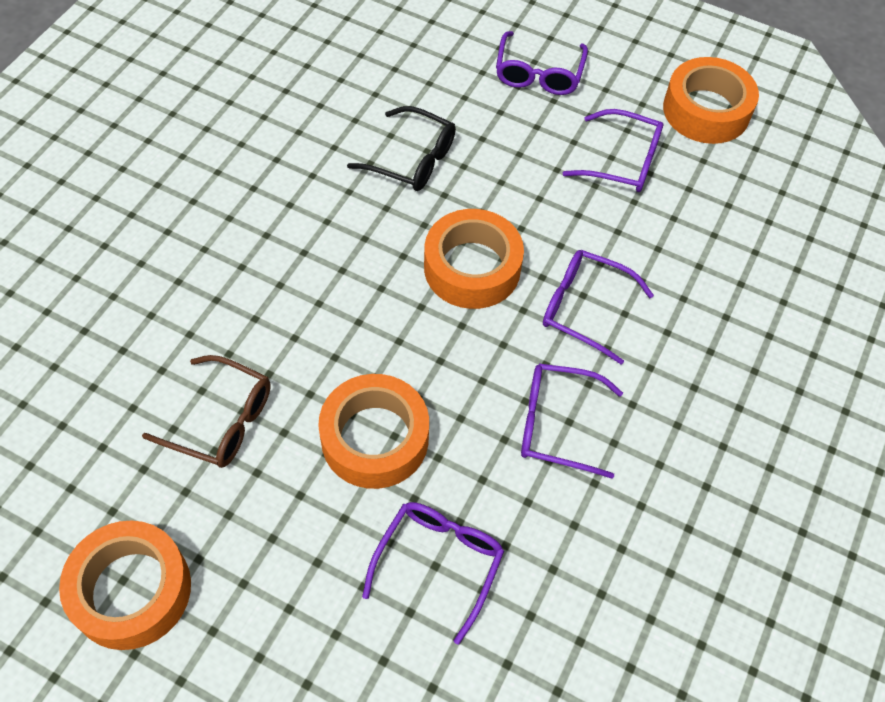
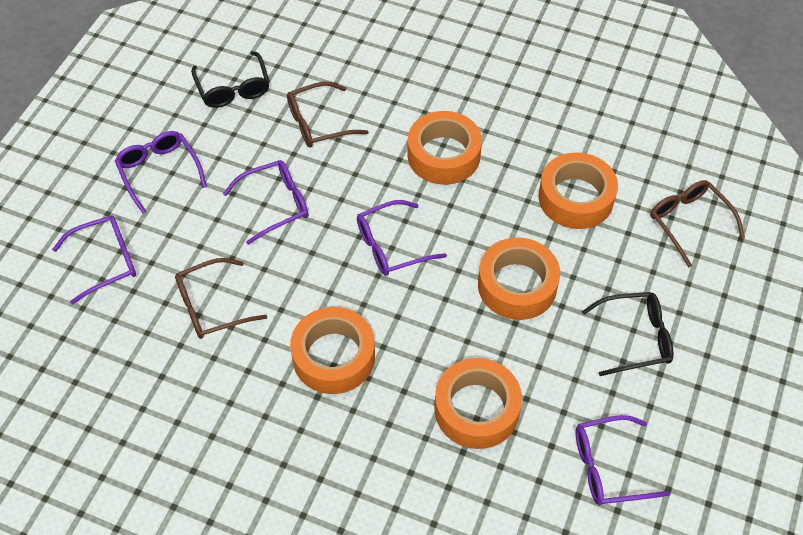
black glasses: [347,106,456,191] = 1 -> [191,51,269,108] [582,292,673,376] = 2
brown glasses: [142,355,271,468] = 1 -> [175,258,267,339] [287,82,368,148] [650,180,745,267] = 3
orange tape: [59,521,191,650] [318,374,429,489] [424,209,524,309] [663,57,759,144] = 4 -> [290,307,375,394] [407,111,482,185] [434,358,522,449] [478,237,560,320] [539,152,618,229] = 5

